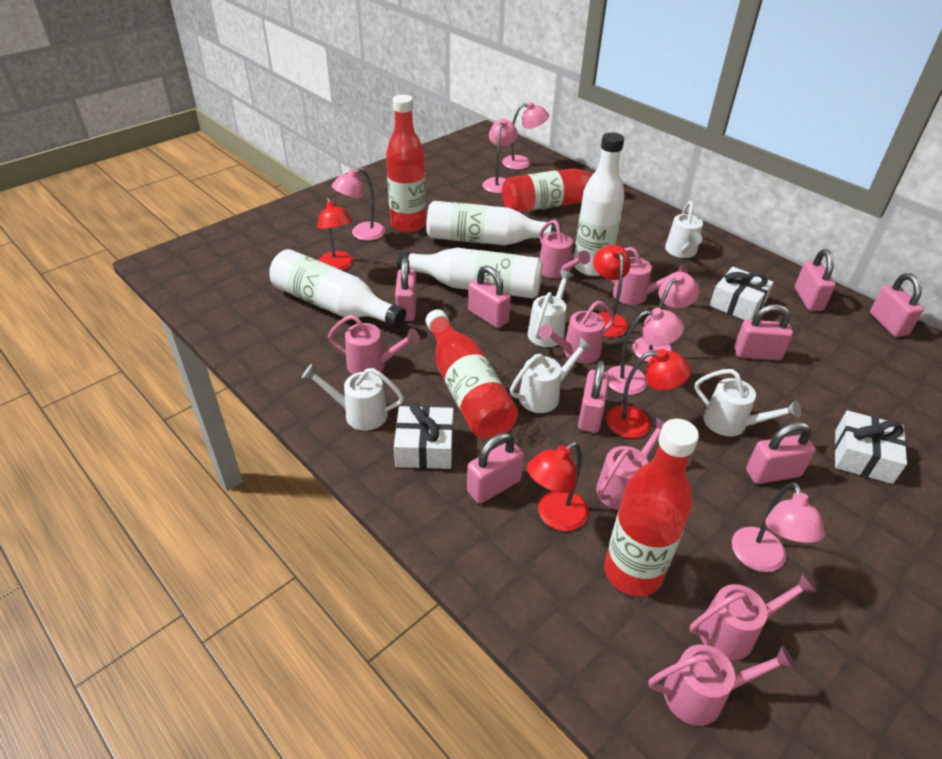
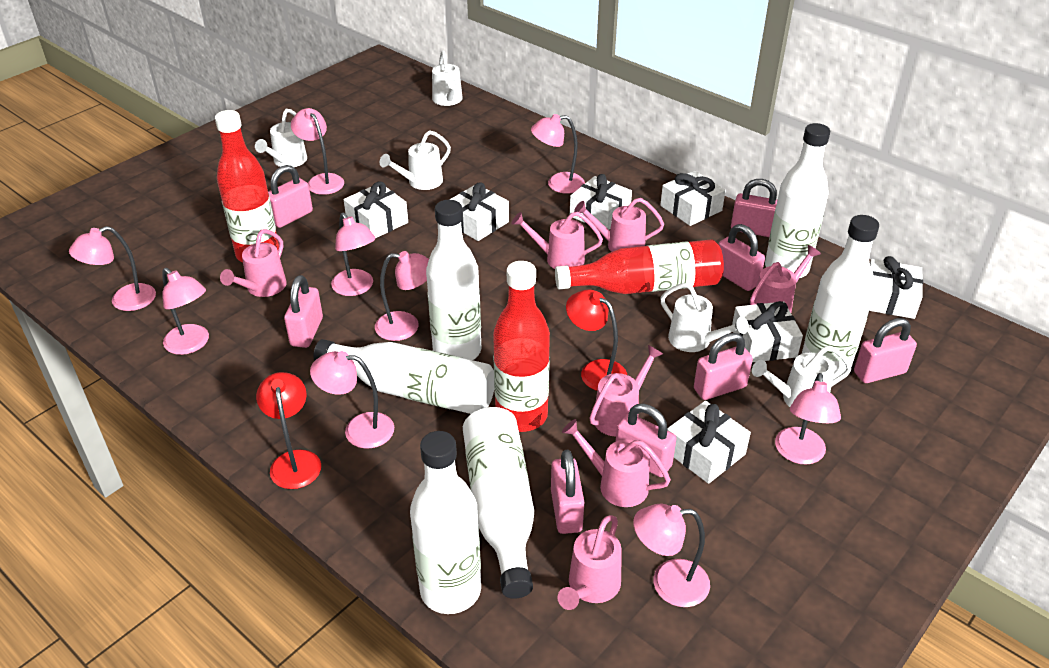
pink lamp: [332,168,386,241] [482,118,518,193] [502,102,549,170] [607,308,684,395] [632,272,700,362] [732,482,825,572] = 6 -> [69,226,156,311] [162,268,209,355] [291,108,344,195] [310,351,394,448] [331,213,376,296] [375,251,429,341] [531,114,585,194] [633,504,710,607] [775,373,841,465] = 9
red bottle: [386,95,426,233] [426,309,518,439] [502,168,622,212] [604,419,699,596] = 4 -> [215,110,279,262] [493,261,550,432] [555,239,724,294] = 3
red lamp: [317,197,353,271] [527,442,589,531] [593,245,630,337] [606,349,691,438] = 4 -> [256,372,321,489] [566,290,627,391] = 2
white bottle: [269,249,406,328] [397,248,543,299] [426,201,562,245] [574,132,625,276] = 4 -> [313,339,494,414] [410,431,481,614] [426,200,481,360] [463,407,534,599] [765,123,830,278] [802,215,879,379] = 6
white gift: [394,403,454,469] [710,267,774,320] [834,410,907,484] = 3 -> [344,181,408,238] [449,182,509,241] [570,174,632,230] [660,171,726,226] [667,401,751,484] [732,301,803,362] [869,256,923,319] = 7

